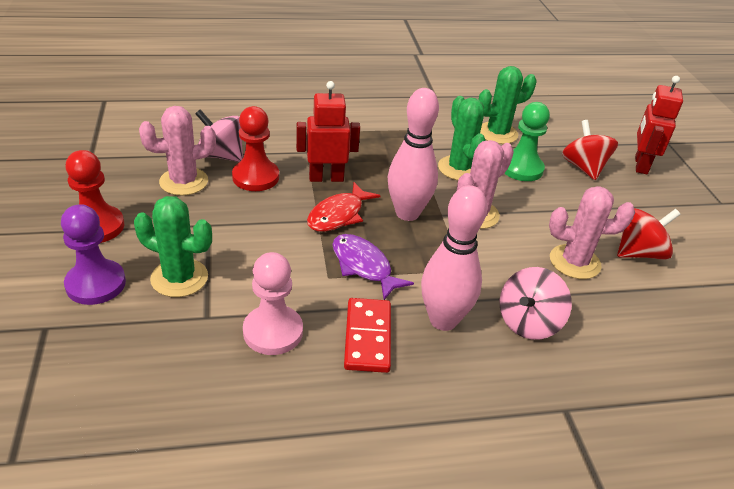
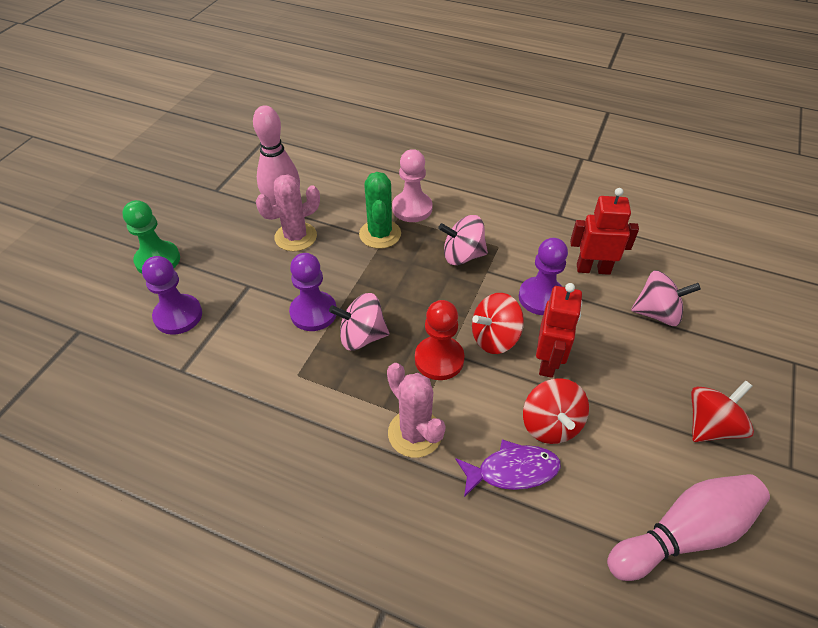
green cactus: [134,196,212,297] [438,96,486,180] [478,66,537,144] = 3 -> [359,172,401,249] = 1
pink cactus: [139,106,216,196] [457,140,514,229] [549,186,635,279] = 3 -> [256,174,320,251] [387,363,446,458] = 2
pink spinning top: [195,109,243,162] [500,267,572,339] = 2 -> [329,293,389,350] [438,215,488,265] [631,270,701,326] = 3
purple pawn: [61,204,126,305] = 1 -> [142,256,202,335] [289,253,336,331] [519,238,568,315] = 3
red domino: [344,298,391,373] = 1 -> none = 0
red fish: [307,182,381,232] = 1 -> none = 0
red pawn: [65,150,124,243] [232,106,279,191] = 2 -> [415,300,465,380] = 1
red spinning top: [562,120,618,180] [617,208,681,260] = 2 -> [472,293,524,354] [523,378,589,444] [691,380,754,442] = 3

